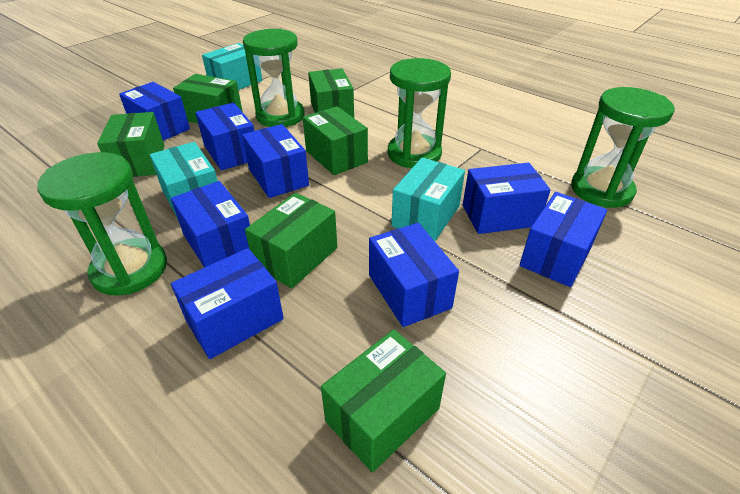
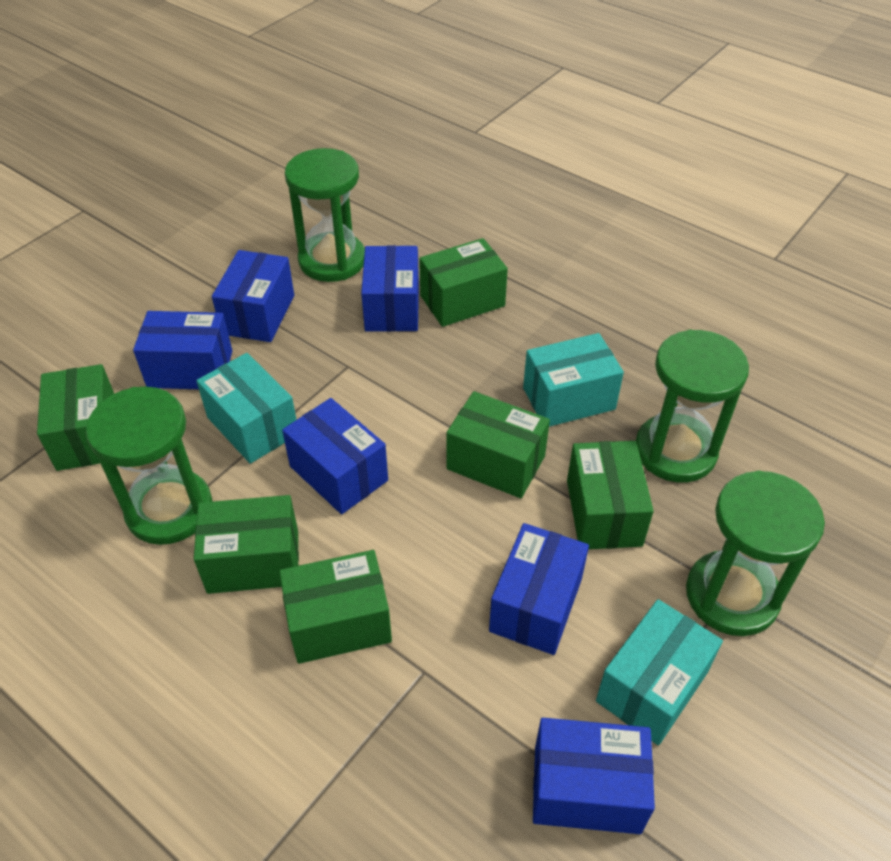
blue box: [119,82,190,141] [171,181,250,268] [171,248,284,359] [195,103,254,170] [242,124,309,198] [369,223,459,327] [463,163,550,234] [519,192,607,287] = 8 -> [133,311,232,389] [212,250,294,342] [282,398,388,514] [361,245,419,332] [489,523,589,655] [533,718,655,834] = 6

